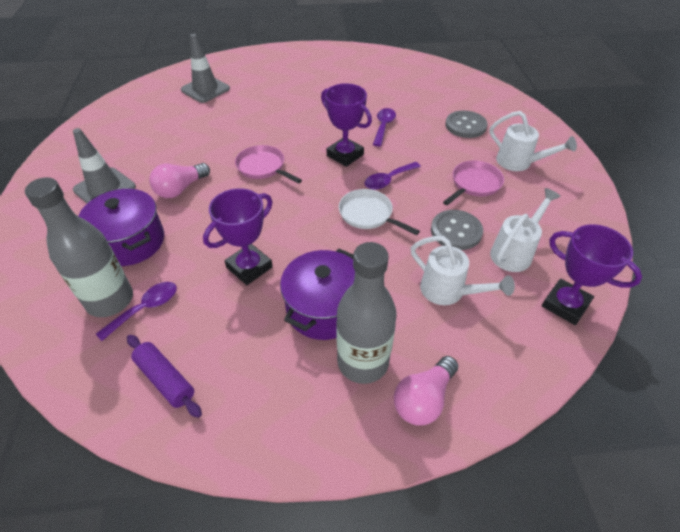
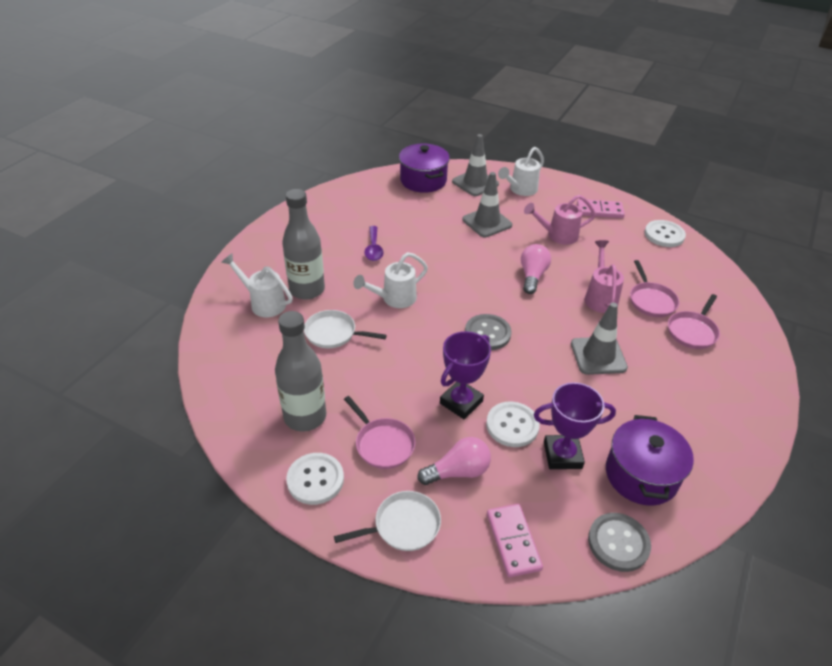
grey traffic cone: [73,128,136,203] [181,34,230,103] = 2 -> [452,134,499,196] [462,172,512,237] [571,302,628,375] = 3
pink domino: none = 0 -> [487,504,543,577] [577,199,625,218] = 2
pink pan: [235,145,302,184] [443,160,504,205] = 2 -> [344,396,416,469] [630,260,679,317] [668,294,720,349] = 3
pink watering can: none = 0 -> [524,195,596,245] [585,240,624,313] = 2
purple rolling pin: [127,335,202,418] = 1 -> none = 0
purple spoon: [96,282,177,341] [364,162,421,190] [373,108,396,147] = 3 -> [364,226,384,261] = 1
purple trophy: [203,188,273,285] [321,83,372,167] [542,224,642,325] = 3 -> [440,331,491,419] [534,382,616,469] = 2
white button: none = 0 -> [286,453,344,505] [486,402,540,447] [645,220,686,247] = 3
white pan: [339,189,420,235] = 1 -> [304,310,387,348] [334,491,441,551] = 2

